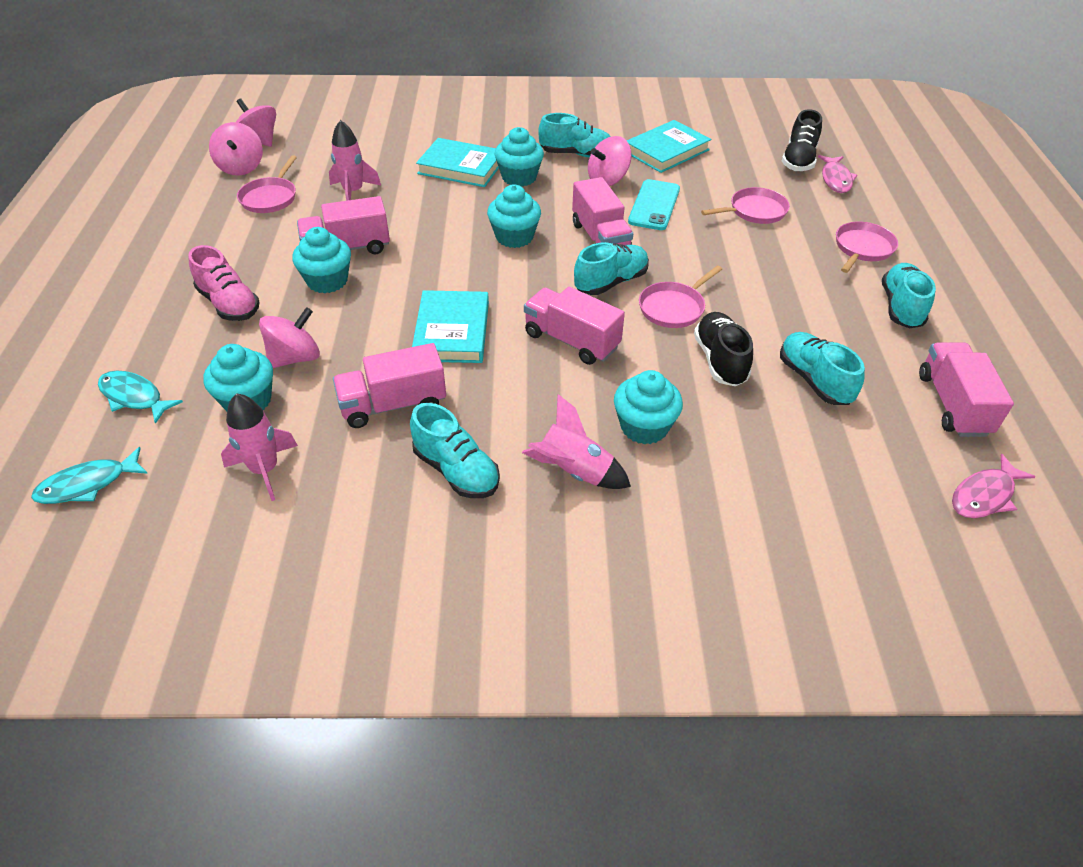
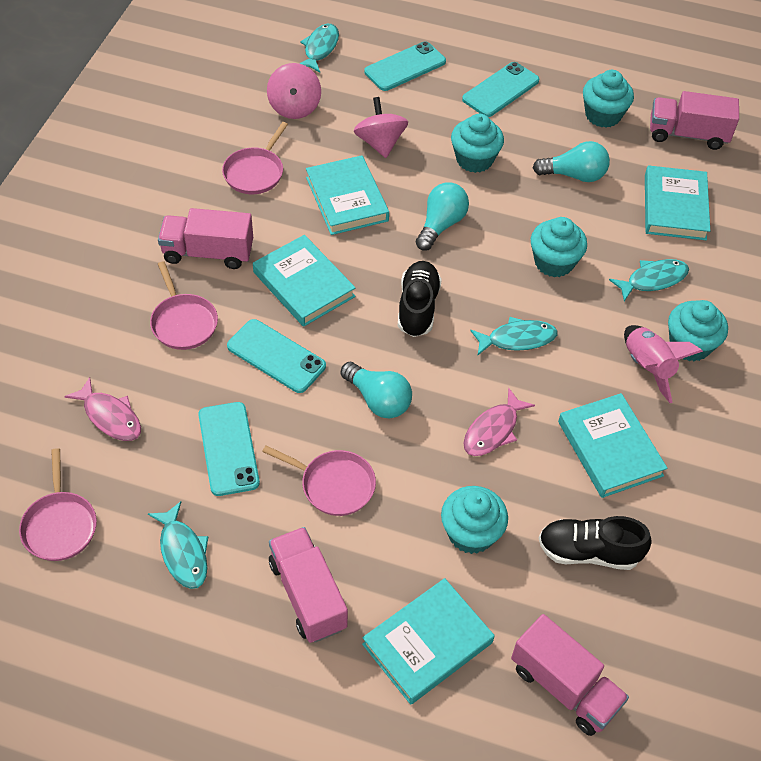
pink rocket: [221,393,298,501] [329,120,381,201] [522,394,631,489] = 3 -> [624,325,703,403] = 1
pink shoe: [188,245,260,321] = 1 -> none = 0
pink spinning top: [209,122,263,175] [236,98,276,147] [259,307,320,368] [588,136,632,186] = 4 -> [267,63,321,119] [354,97,408,158] = 2
pink truck: [297,196,390,254] [333,343,446,428] [524,287,625,365] [572,177,633,245] [919,342,1014,437] = 5 -> [158,208,253,269] [269,527,348,643] [511,614,629,736] [650,91,739,150] = 4
turquoise book: [412,290,489,363] [416,138,499,187] [626,120,711,173] = 3 -> [253,235,356,327] [306,155,389,235] [362,578,495,705] [558,393,667,498] [645,165,710,240] = 5
turquoise fish: [31,447,148,504] [98,371,183,424] = 2 -> [148,501,208,589] [299,24,339,73] [470,317,558,356] [609,259,689,301] = 4
turquoise light bulb: none = 0 -> [341,362,412,418] [416,182,469,251] [533,141,610,182] = 3
turquoise phone: [628,179,680,230] = 1 -> [198,402,260,496] [227,319,326,393] [364,41,446,91] [462,62,539,117] = 4
turquoise shoe: [410,403,500,498] [538,113,611,157] [574,242,649,295] [780,332,865,405] [882,263,936,328] = 5 -> none = 0

